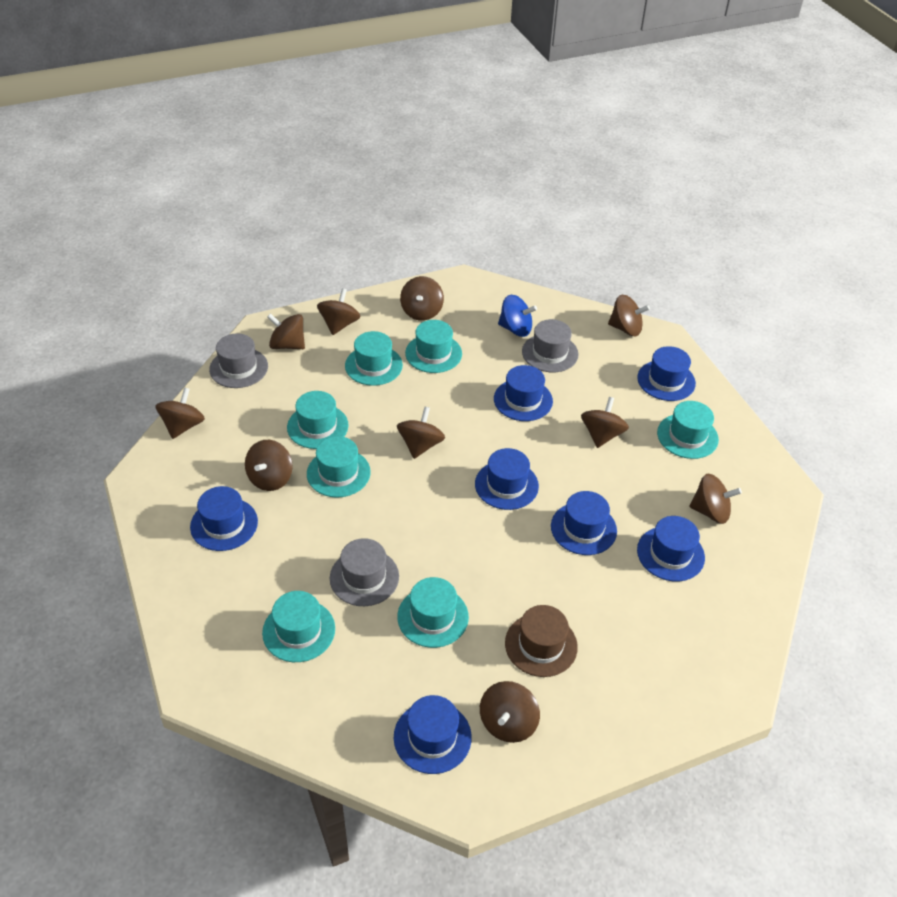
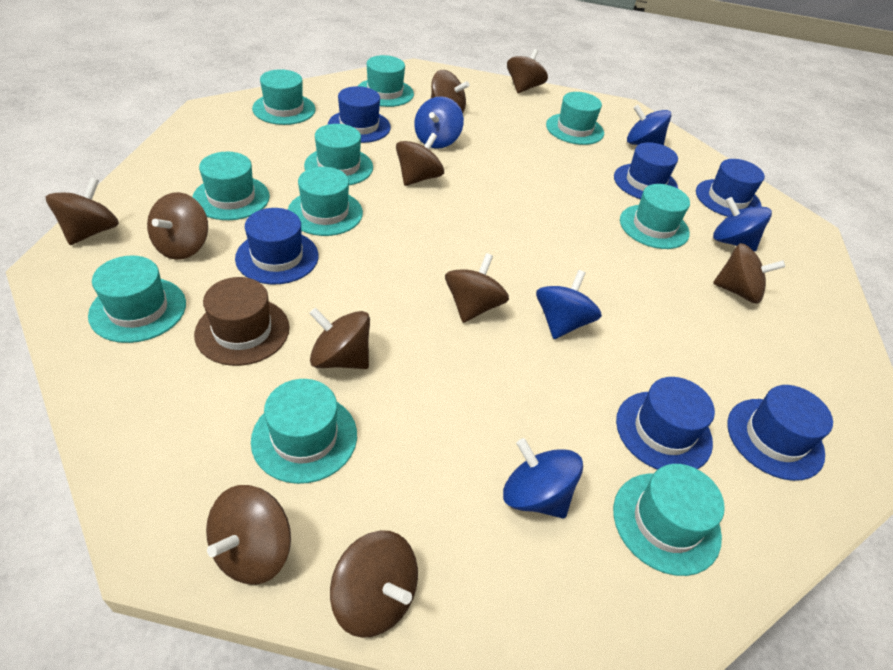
blue hat: [190,486,258,551] [394,695,472,774] [475,448,539,510] [494,365,553,421] [551,491,617,555] [637,346,696,401] [637,516,705,582] = 7 -> [235,208,319,284] [328,86,391,143] [614,142,678,199] [616,377,715,470] [696,159,765,217] [727,385,833,481] = 6
blue spinning top: [498,295,537,337] = 1 -> [414,96,464,149] [503,438,583,518] [536,270,602,339] [627,105,672,145] [713,197,772,251] = 5
grey hat: [209,333,268,388] [330,538,399,606] [522,319,579,372] = 3 -> none = 0
turquoise hat: [262,591,335,662] [287,391,349,449] [307,436,371,498] [345,331,403,386] [397,577,469,648] [405,320,462,373] [657,401,719,459] = 7 -> [88,256,186,343] [192,152,270,220] [251,379,357,484] [252,69,316,125] [288,167,363,236] [304,124,373,185] [358,55,414,107] [546,92,604,145] [613,464,725,576] [620,184,690,249] = 10

